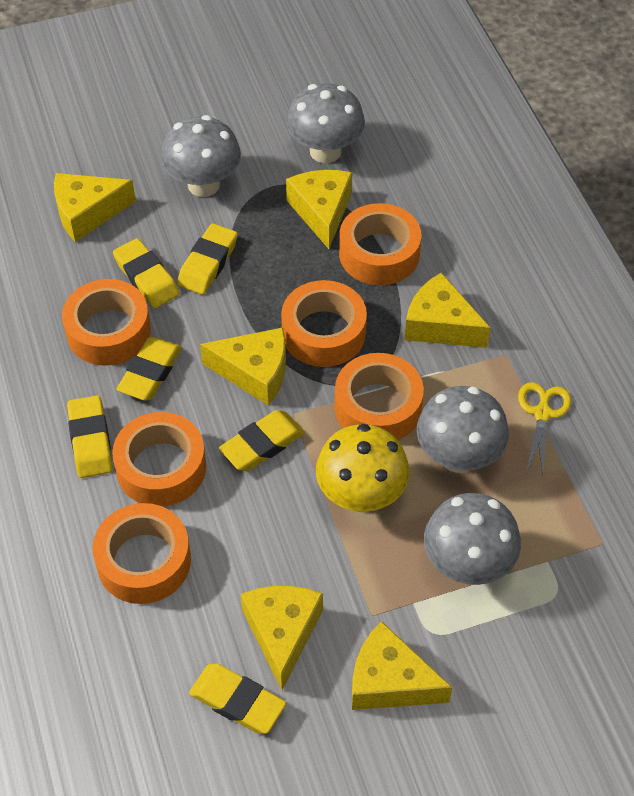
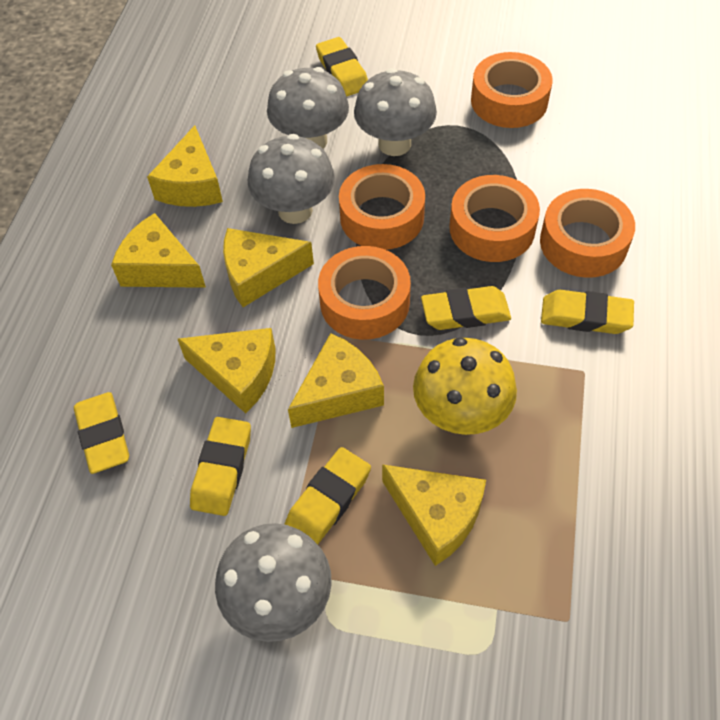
orange tape: [62,279,151,366] [93,503,191,604] [112,412,206,507] [281,280,367,367] [335,353,424,440] [339,203,422,285] = 6 -> [318,246,411,340] [339,164,425,250] [450,175,540,262] [471,52,552,128] [540,189,635,278] = 5
yellow scissors: [518,382,571,475] = 1 -> none = 0

